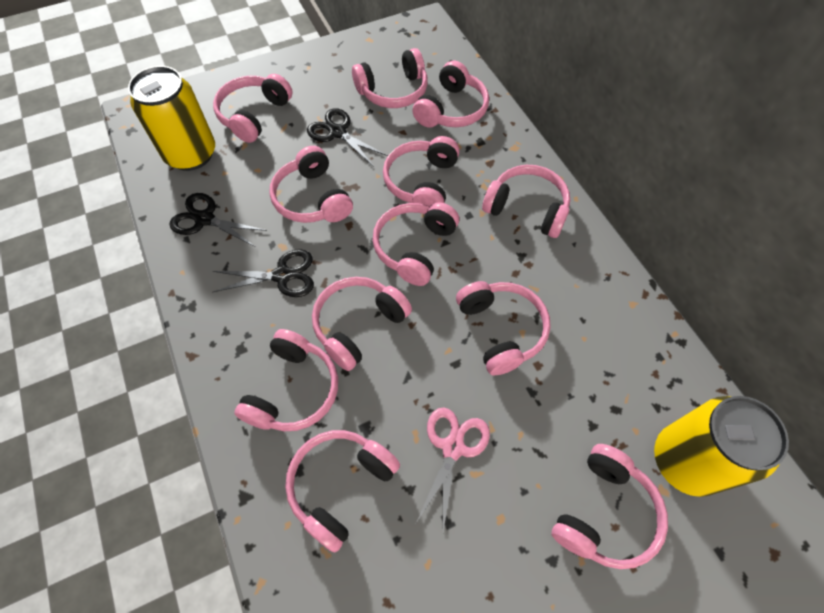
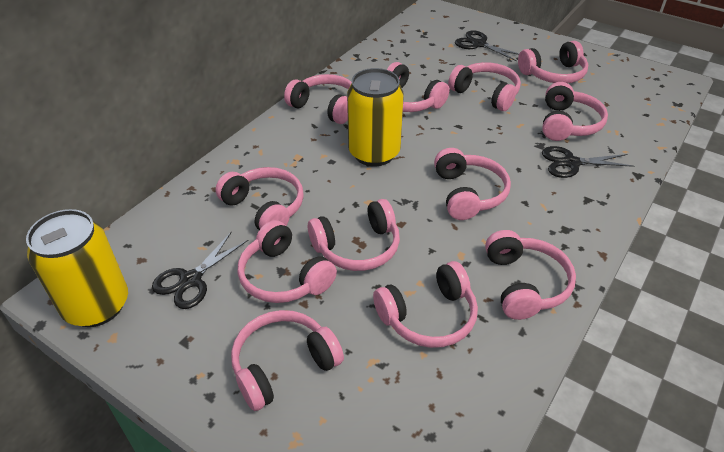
pink scissors: [416,407,490,531] = 1 -> none = 0

